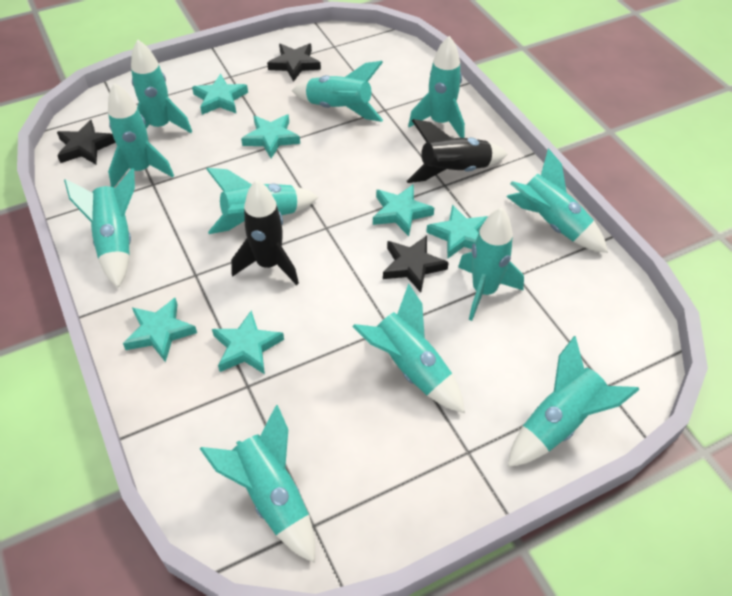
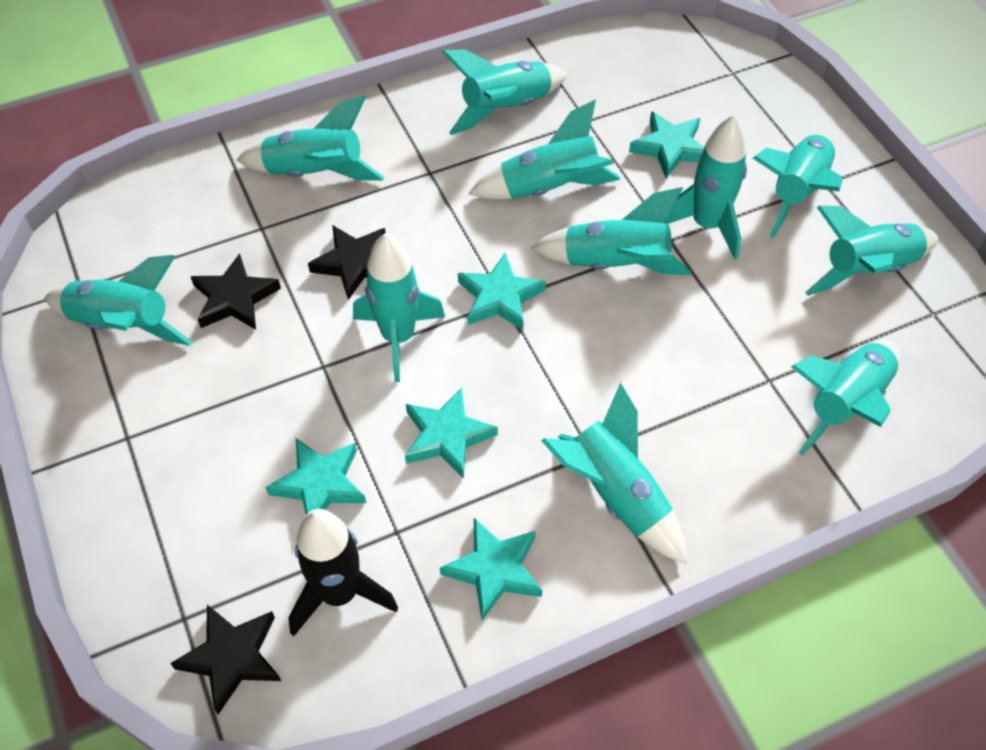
black rocket: [231,180,299,285] [407,119,507,183] = 2 -> [288,509,398,637] = 1
turquoise star: [123,298,197,362] [192,74,248,115] [212,310,284,374] [241,114,300,159] [373,184,434,236] [426,204,488,258] = 6 -> [265,438,366,514] [405,387,498,479] [440,518,542,620] [458,253,546,330] [629,111,704,179] = 5

